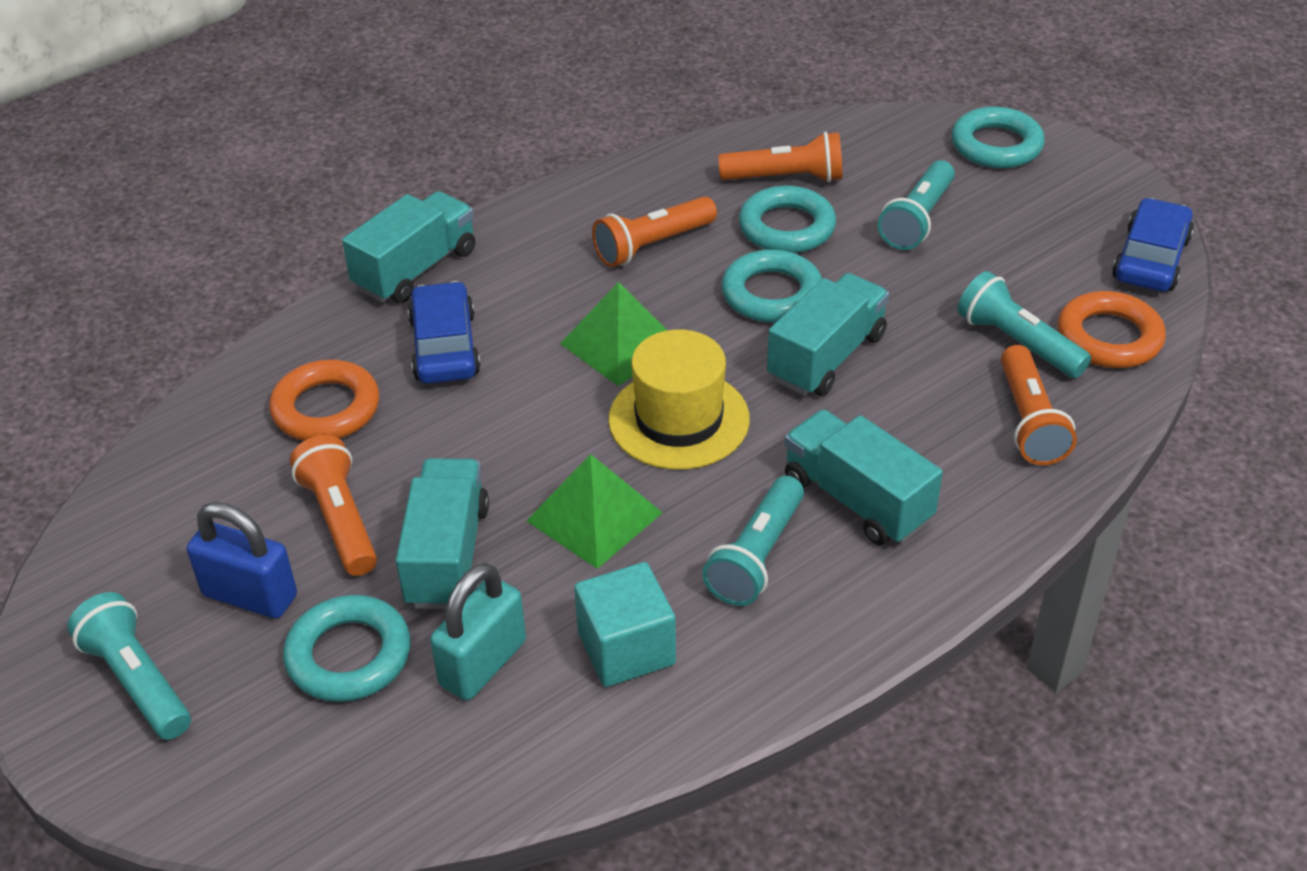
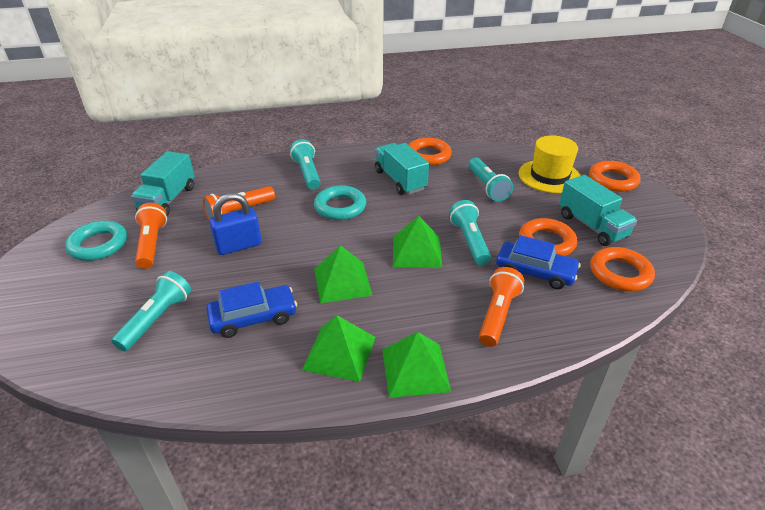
green pyramid: [526,454,663,569] [560,282,667,386] = 2 -> [302,315,375,382] [314,245,373,303] [382,332,451,398] [393,216,442,268] = 4
orange flashlight: [290,435,377,576] [592,196,717,267] [718,131,842,182] [1001,345,1077,465] = 4 -> [135,203,167,269] [203,186,275,220] [479,267,524,347] = 3
orange ring: [269,360,379,441] [1058,291,1166,368] = 2 -> [408,138,452,166] [519,218,577,256] [589,161,641,192] [590,247,655,291] = 4
turquoise cube: [574,562,676,687] = 1 -> none = 0
turquoise padlock: [430,563,526,700] = 1 -> none = 0
turquoise ring: [283,595,411,702] [721,249,822,323] [739,186,836,253] [952,107,1045,168] = 4 -> [65,221,127,261] [314,186,366,220] = 2
turquoise truck: [342,191,475,303] [396,458,489,609] [767,273,889,396] [784,409,943,546] = 4 -> [131,151,195,216] [375,143,429,195] [559,175,637,246] = 3

